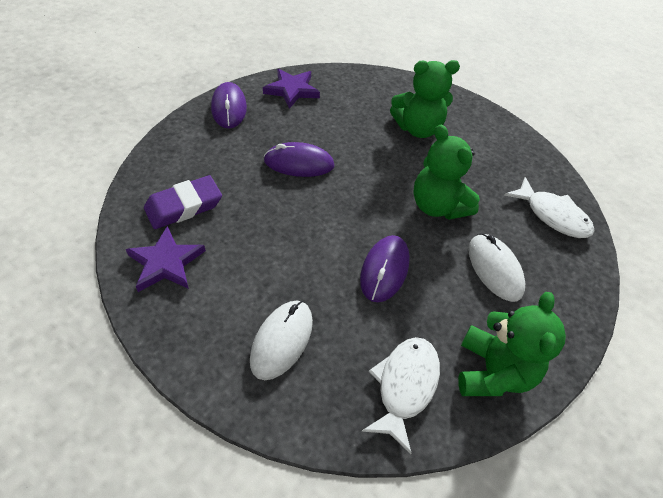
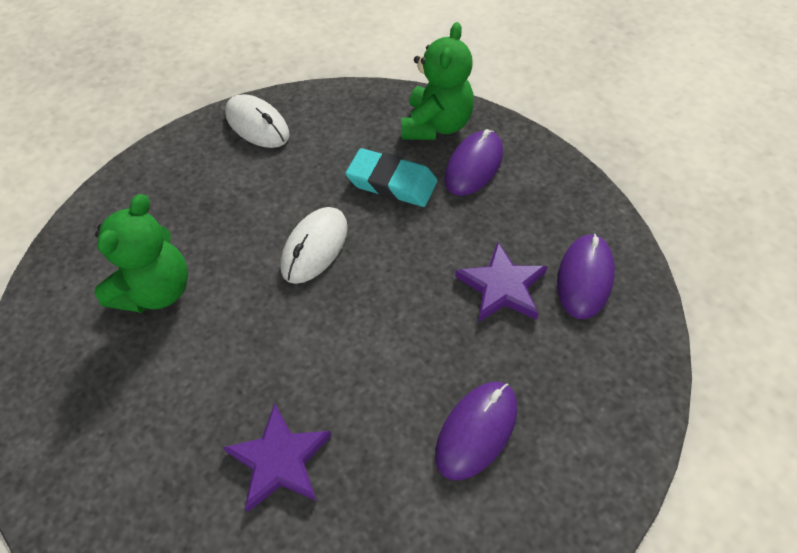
green teddy bear: [390,60,460,138] [413,125,480,220] [458,292,566,396] = 3 -> [94,194,188,313] [401,22,474,140] = 2
purple eraser: [144,175,222,229] = 1 -> none = 0
turquoise eraser: none = 0 -> [345,148,438,207] = 1
white fish: [361,337,440,454] [504,177,595,238] = 2 -> none = 0

